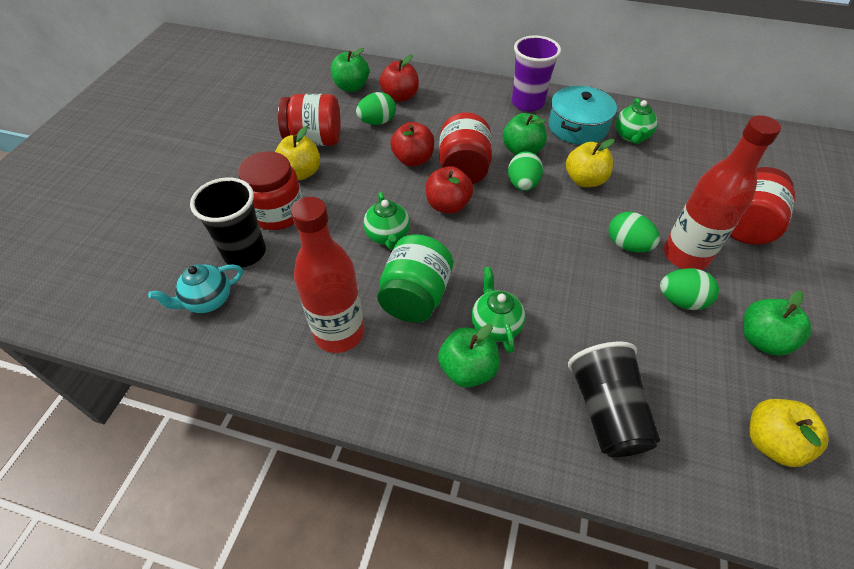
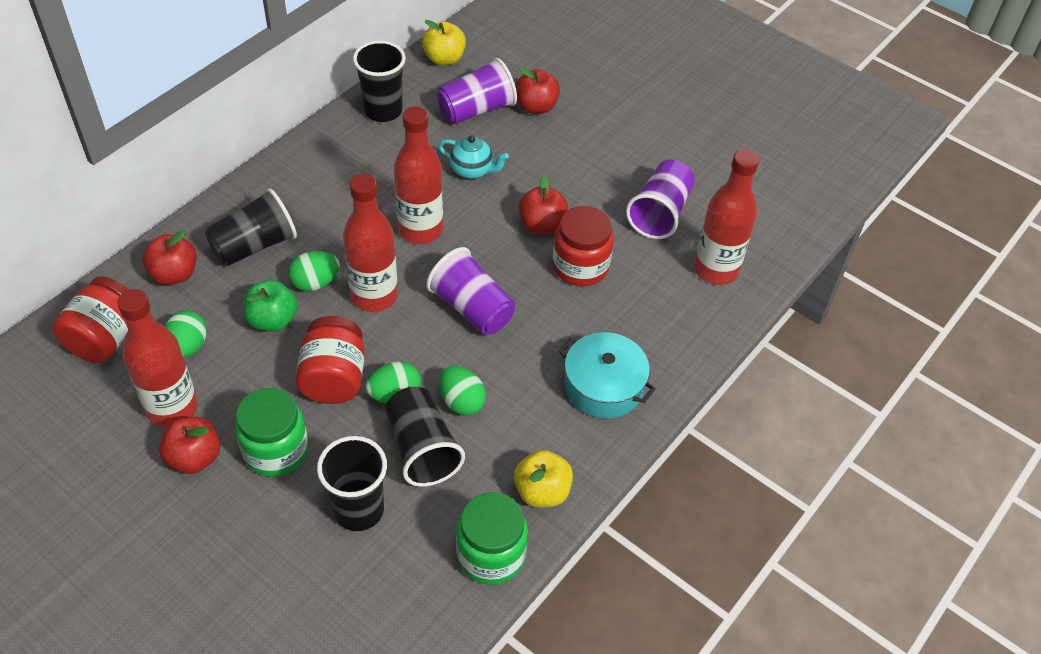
black cup: [190,177,266,267] [568,342,660,457] = 2 -> [205,188,297,266] [317,436,387,531] [353,41,406,122] [385,387,465,487] = 4
green apple: [330,48,369,92] [438,324,499,388] [503,113,547,155] [743,291,811,356] = 4 -> [243,280,298,332] = 1
green jar: [377,234,453,323] = 1 -> [235,388,308,477] [456,492,528,585] = 2
green teapot: [363,192,410,250] [471,267,525,353] [616,98,658,144] = 3 -> none = 0
purple cup: [512,35,561,112] = 1 -> [426,247,515,335] [437,58,517,124] [626,160,695,239] = 3
red apple: [380,54,419,102] [390,122,434,166] [426,166,473,214] = 3 -> [142,230,197,285] [159,417,220,474] [515,67,560,114] [518,175,568,234] = 4
red bottle: [291,197,364,353] [664,115,781,270] = 2 -> [117,289,198,428] [343,174,398,312] [394,107,443,244] [694,149,759,285] = 4
red jar: [238,152,303,230] [278,94,341,146] [439,112,492,184] [730,167,795,245] = 4 -> [52,276,129,363] [296,316,365,404] [553,206,614,286] = 3
yellow apple: [275,126,320,180] [566,139,614,187] [749,399,829,467] = 3 -> [422,20,466,65] [514,450,573,508] = 2

